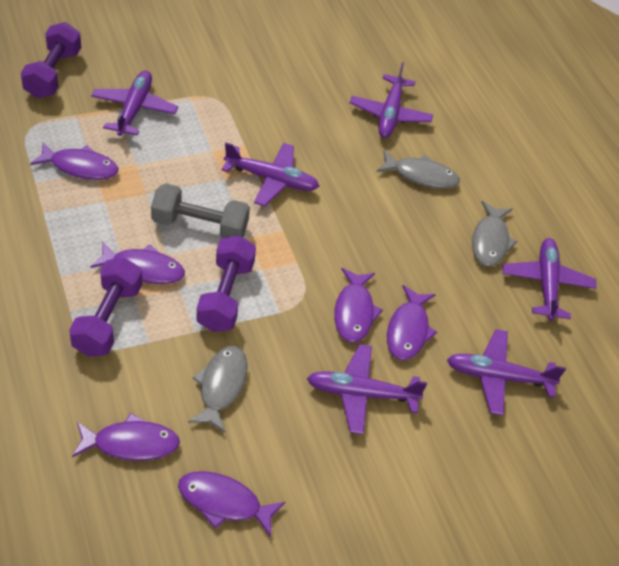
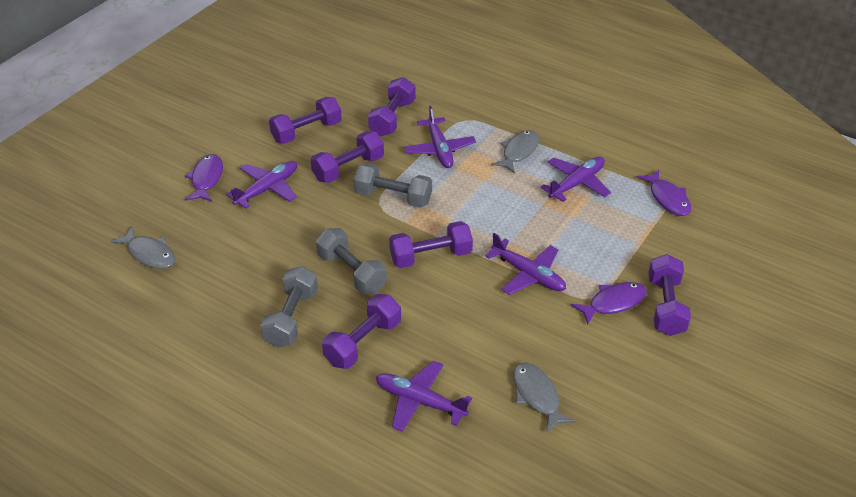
grey dumbbell: [151,183,250,238] = 1 -> [260,266,318,348] [316,228,387,294] [354,163,432,208] = 3
purple dumbbell: [21,22,81,98] [69,258,142,357] [196,235,256,332] = 3 -> [269,97,342,144] [311,131,384,183] [322,294,401,369] [368,77,416,136] [389,221,473,268] [648,254,691,336] = 6
purple fish: [30,143,118,180] [72,413,180,461] [90,241,185,284] [178,471,285,537] [334,268,383,343] [387,285,437,360] = 6 -> [185,154,223,202] [571,282,647,325] [637,170,692,216] = 3
purple plane: [91,70,178,136] [222,142,319,207] [307,344,427,434] [350,62,433,138] [447,329,566,416] [503,238,597,321] = 6 -> [226,161,297,208] [376,360,472,432] [404,106,476,168] [485,233,566,295] [540,157,611,202] = 5

